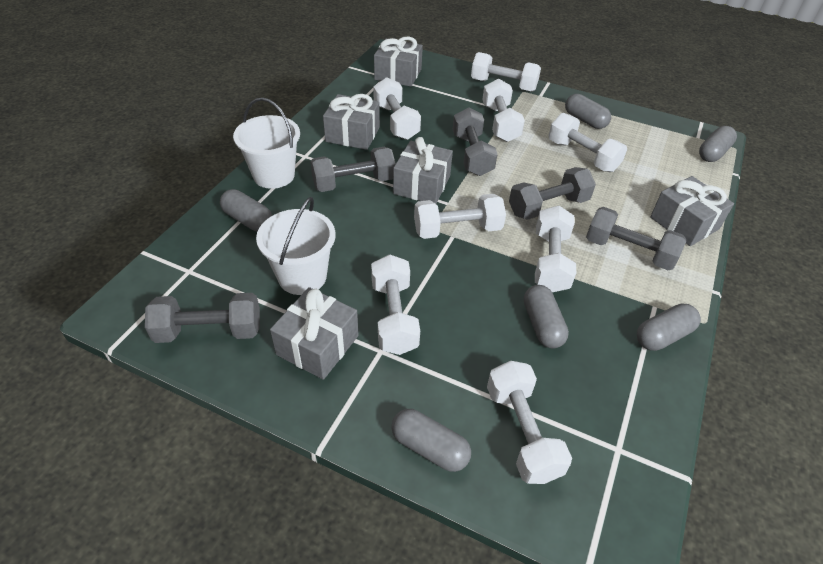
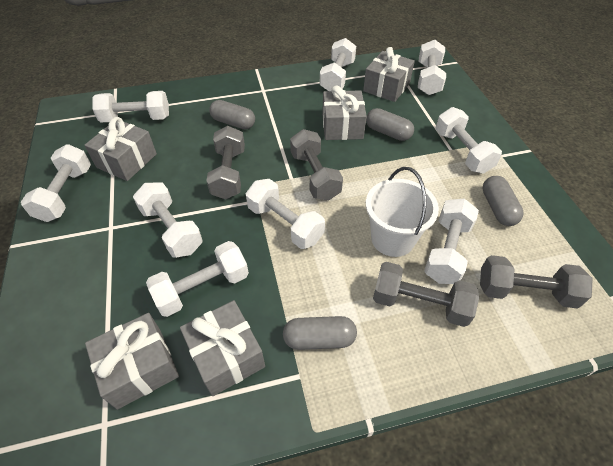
grey capsule: [220,189,272,232] [391,409,471,472] [524,285,569,349] [565,94,611,129] [637,304,701,351] [699,126,737,162] = 6 -> [209,100,255,129] [283,316,357,350] [366,108,414,141] [482,176,523,226] = 4
grey dumbbell: [145,293,260,343] [310,147,396,192] [453,107,497,176] [509,167,596,220] [586,207,686,270] = 5 -> [206,126,245,199] [290,129,343,200] [373,262,479,327] [480,255,593,309] = 4
white bucket: [233,98,300,189] [256,197,336,295] = 2 -> [366,167,439,257] = 1
white dumbbell: [371,254,420,355] [373,77,421,140] [414,194,506,239] [471,52,541,92] [482,78,525,142] [487,361,572,484] [535,205,576,292] [549,113,627,172] = 8 -> [21,144,91,222] [93,91,169,122] [133,182,203,258] [146,241,249,317] [246,179,325,249] [319,38,356,91] [418,40,446,95] [424,198,479,284] [436,107,502,174] = 9

